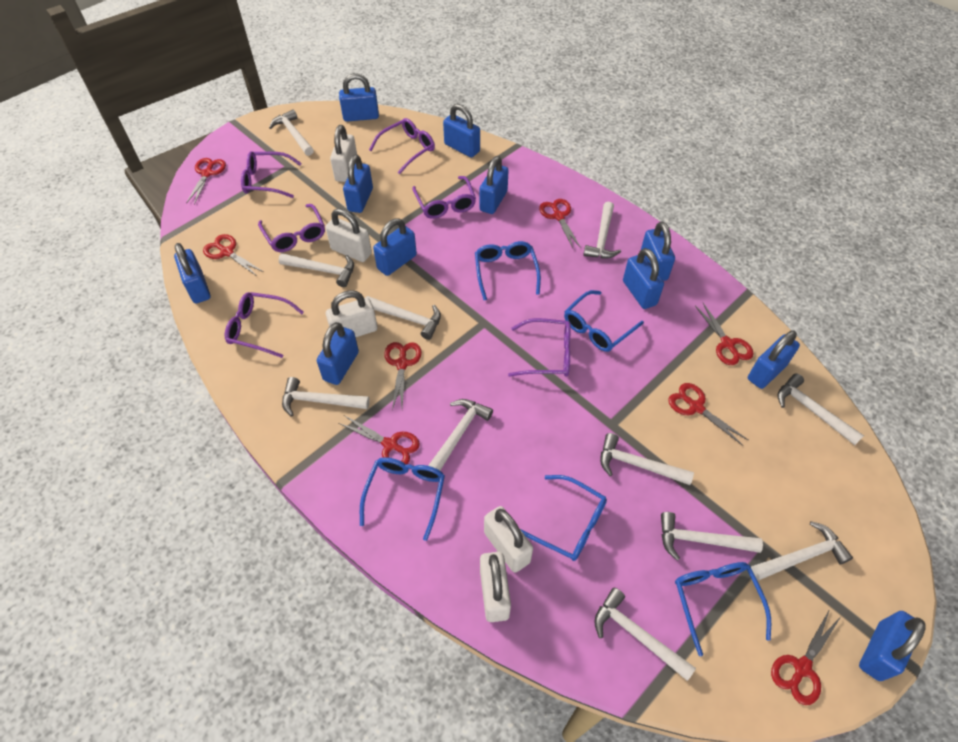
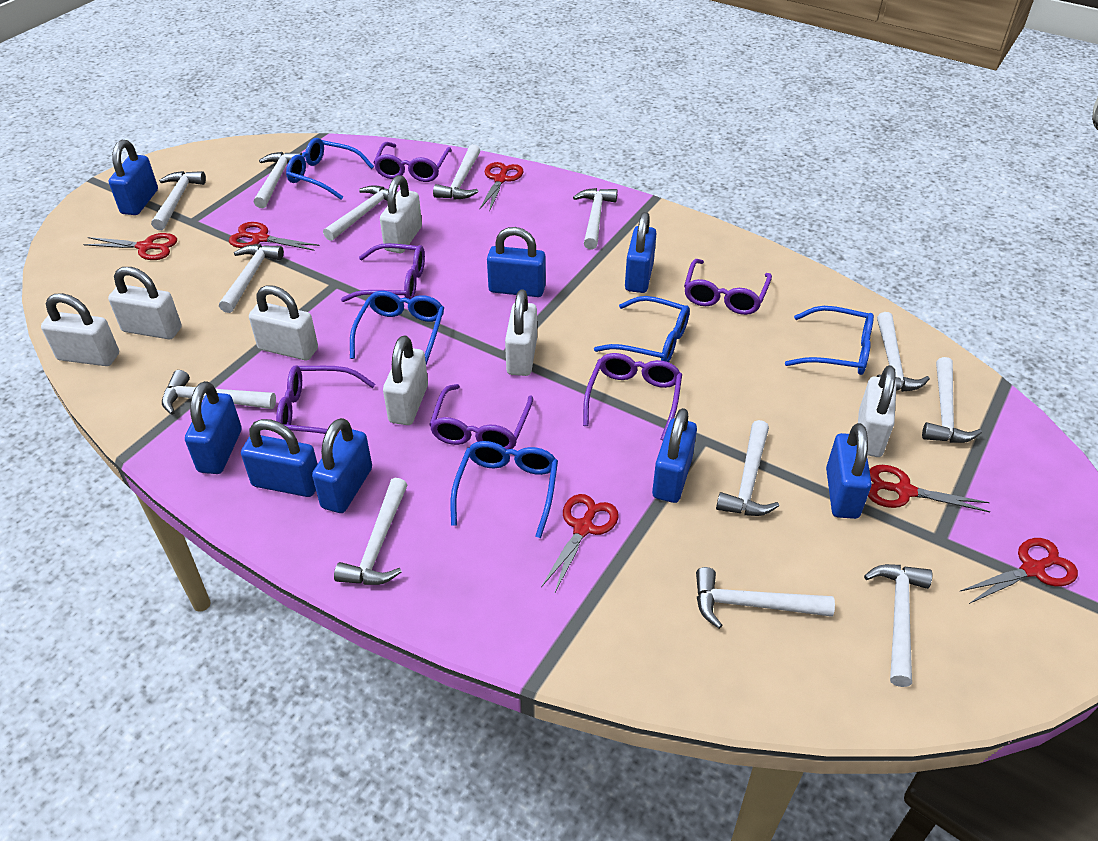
blue padlock: [174,243,211,303] [317,322,359,385] [339,73,379,122] [343,154,373,213] [373,218,417,276] [443,104,480,158] [479,156,509,214] [623,248,664,309] [641,221,675,281] [748,330,800,389] [859,611,926,681] = 11 -> [109,139,158,215] [185,381,242,474] [241,419,318,497] [312,418,372,513] [487,227,546,297] [625,212,657,293] [652,408,697,503] [826,423,872,519] = 8
red scissors: [186,158,226,205] [203,234,264,277] [338,415,420,464] [384,342,422,410] [539,199,581,248] [668,383,748,446] [695,303,754,365] [771,609,840,705] = 8 -> [83,233,177,260] [229,222,320,251] [480,162,524,212] [541,494,619,592] [868,465,990,512] [959,538,1078,604] = 6
white hammer: [269,109,314,156] [279,253,354,287] [282,377,370,417] [366,296,441,340] [428,399,493,470] [583,202,621,258] [594,587,696,681] [600,433,694,485] [661,512,763,561] [751,521,853,580] [777,373,864,445] = 11 -> [151,171,206,230] [162,370,276,415] [219,244,284,313] [254,152,302,208] [323,185,398,241] [334,478,407,585] [433,144,480,199] [573,188,617,250] [696,567,835,629] [716,420,779,516] [864,564,932,687] [877,312,930,392] [922,357,982,443] = 13
white padlock: [325,208,372,262] [326,290,377,337] [330,125,357,182] [480,552,511,622] [484,506,533,573] = 5 -> [41,293,119,366] [108,267,182,339] [249,285,318,360] [380,175,422,253] [383,335,428,425] [505,289,537,376] [858,365,896,457] = 7

